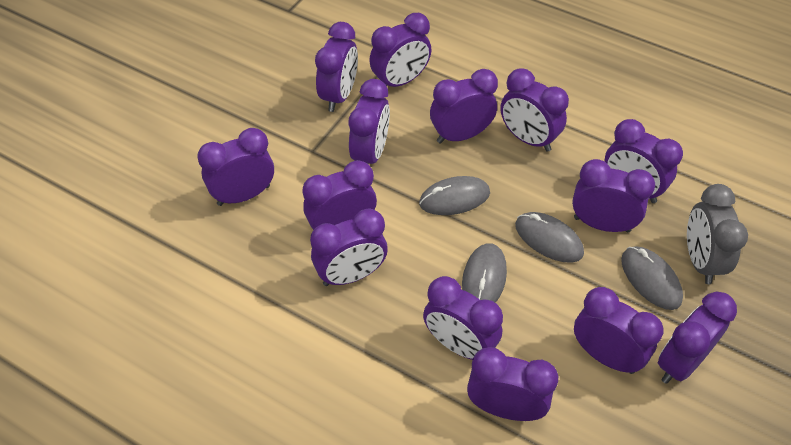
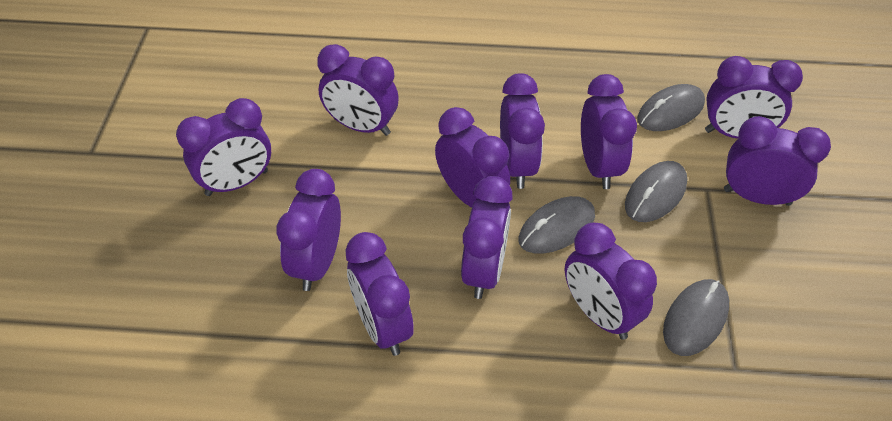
grey clock: [687,184,748,284] = 1 -> none = 0
purple clock: [197,128,274,206] [303,160,377,230] [310,208,388,286] [315,22,358,112] [349,79,390,164] [369,13,431,87] [423,276,503,360] [430,69,498,143] [467,347,558,421] [500,68,569,152] [572,159,655,233] [574,287,664,374] [604,119,683,203] [658,291,737,384] = 14 -> [176,98,271,196] [276,169,341,291] [317,44,399,136] [345,232,414,356] [435,107,510,207] [461,176,513,299] [500,73,545,189] [565,223,657,340] [581,74,637,189] [705,56,803,139] [724,116,831,206] = 11

